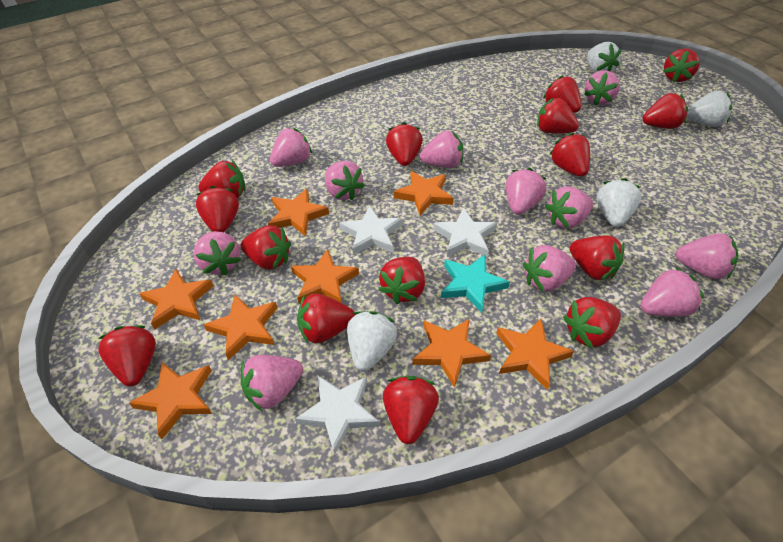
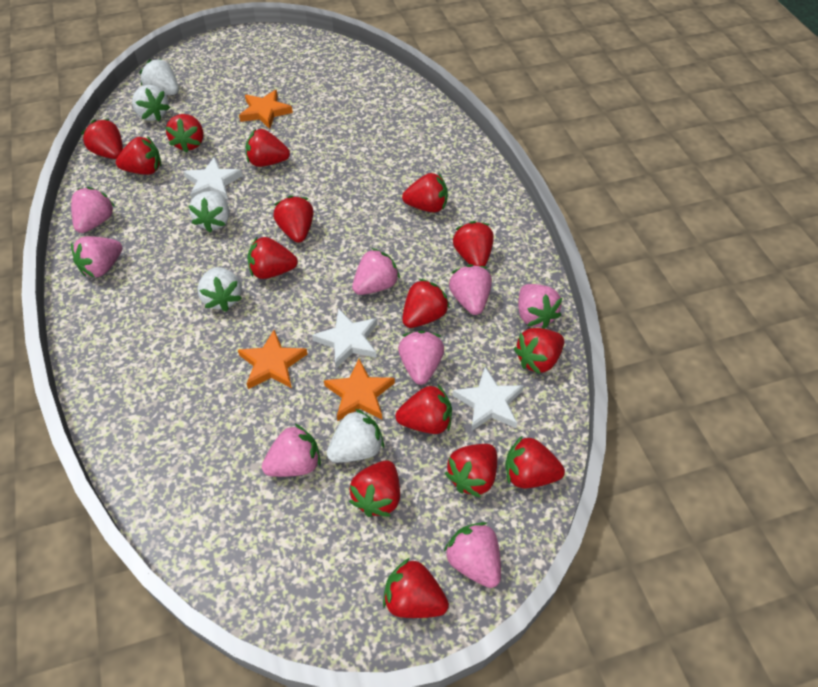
orange star: [129,363,212,439] [139,269,213,329] [204,295,277,360] [268,188,329,237] [291,249,359,304] [394,171,453,216] [413,318,491,388] [496,318,574,390] = 8 -> [238,330,307,389] [239,90,293,129] [324,359,395,421] = 3
pink strawberry: [193,231,241,275] [241,355,303,411] [270,128,312,167] [325,161,365,200] [420,130,463,168] [506,168,547,215] [523,245,576,291] [545,186,593,229] [584,70,620,106] [641,267,704,317] [676,233,739,279] = 11 -> [71,187,115,233] [71,236,122,277] [262,424,321,477] [352,248,400,295] [398,331,444,385] [444,522,501,588] [449,264,492,315] [518,284,562,329] = 8
turquoise star: [441,254,510,313] = 1 -> none = 0
white strawberry: [347,311,397,371] [587,42,622,73] [596,178,641,227] [687,90,732,127] = 4 -> [132,85,170,121] [140,59,179,95] [189,191,230,233] [197,267,242,311] [327,409,384,463] = 5

